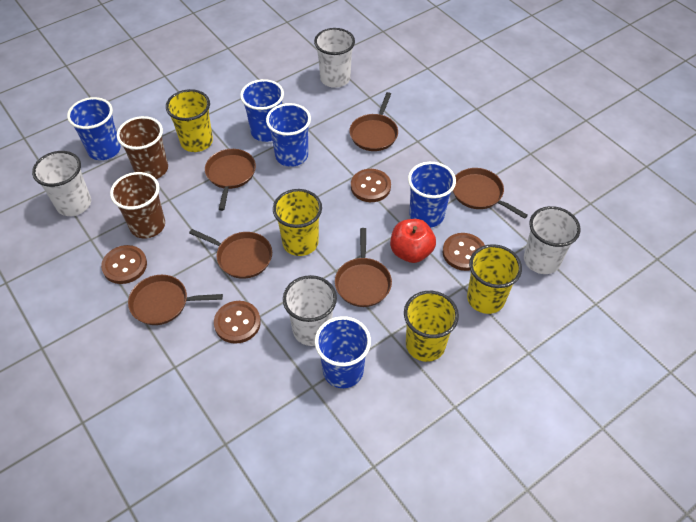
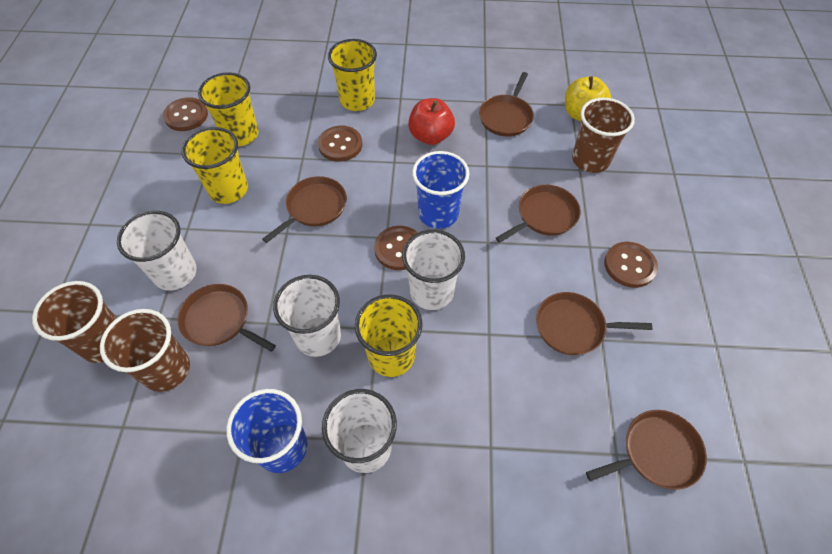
blue cup: [67,97,121,160] [240,79,284,142] [266,103,311,167] [315,316,371,388] [408,162,456,228] = 5 -> [226,389,308,473] [412,151,469,229] = 2
brown cup: [110,172,165,238] [117,116,168,179] = 2 -> [32,281,117,363] [100,309,190,392] [572,98,635,173] = 3
yellow apple: none = 0 -> [565,76,611,121] = 1

